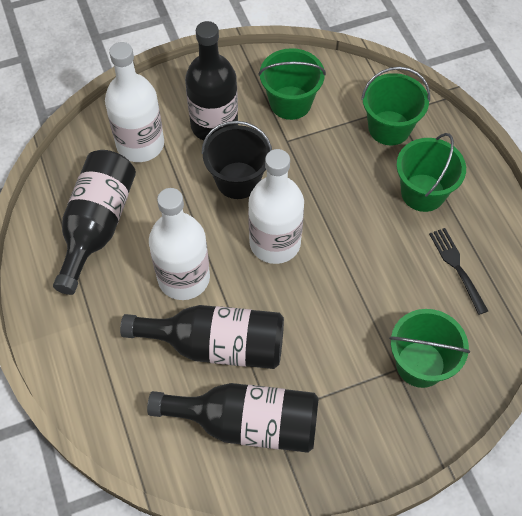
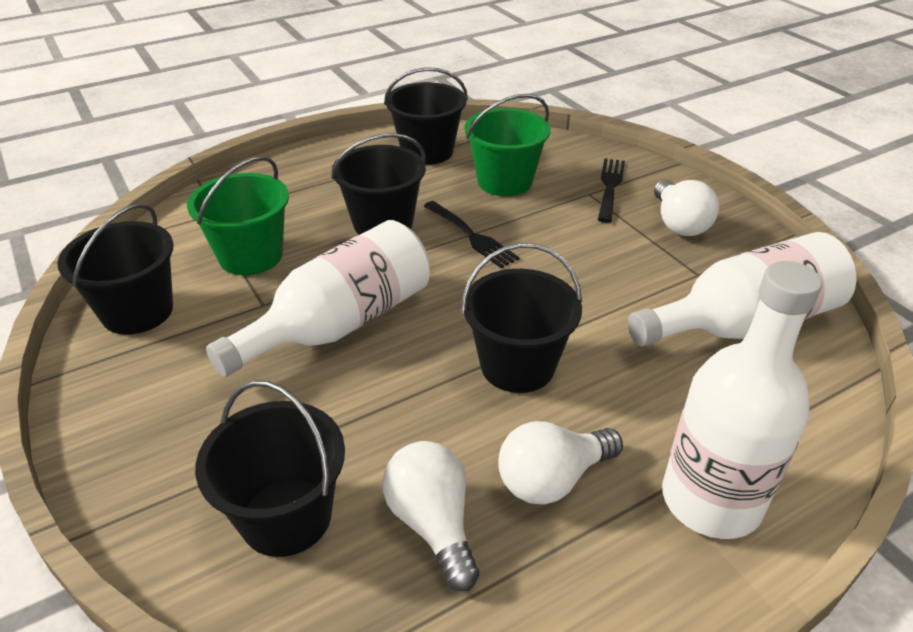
black bottle: [53,150,136,295] [120,305,284,369] [147,383,319,453] [185,21,238,141] = 4 -> none = 0
black bucket: [201,121,272,199] = 1 -> [57,203,173,335] [195,380,345,557] [331,133,426,235] [384,67,468,165] [461,243,582,393] = 5
black fork: [429,228,488,315] = 1 -> [424,201,520,268] [598,158,625,223] = 2
green bucket: [258,48,326,120] [361,67,430,146] [389,309,470,388] [396,133,466,212] = 4 -> [187,156,289,275] [464,94,551,196] = 2
white light bulb: none = 0 -> [383,441,480,591] [498,421,623,505] [654,180,719,236] = 3

